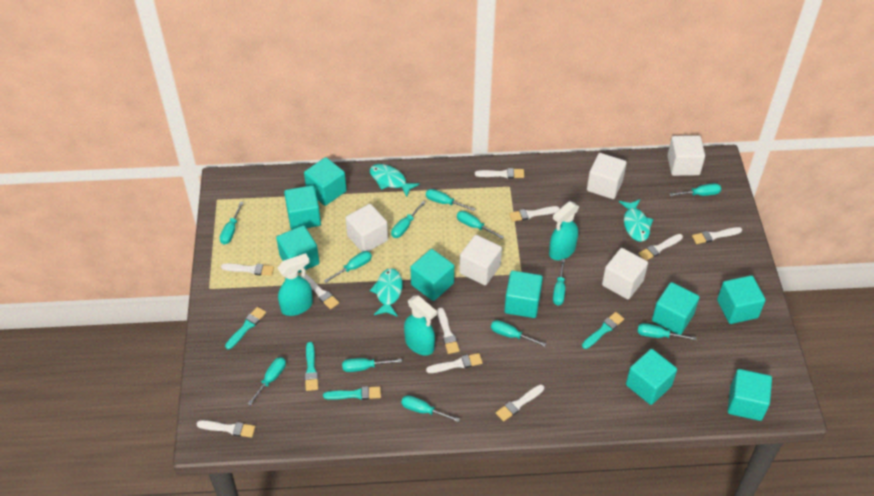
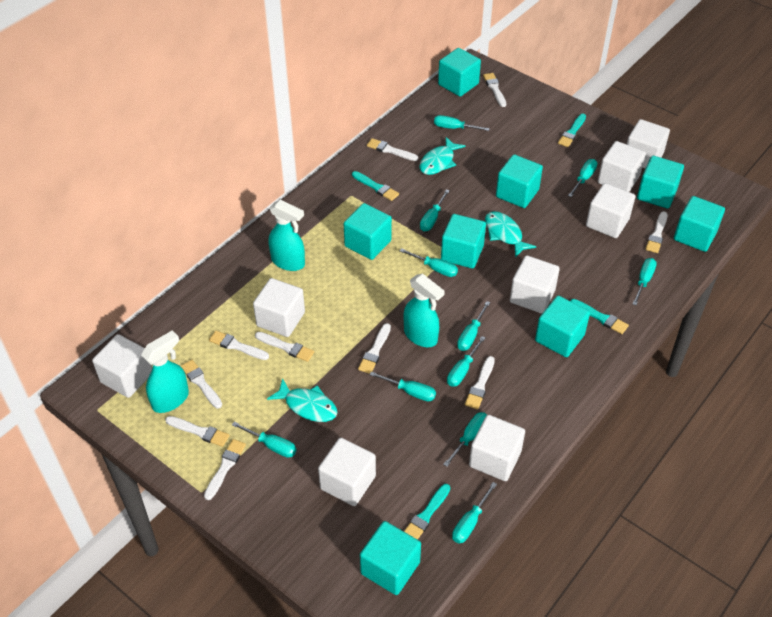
turquoise cube: [276,225,319,273] [284,185,321,230] [304,157,347,206] [410,249,454,301] [504,271,543,318] [626,349,677,405] [652,282,700,335] [717,275,766,324] [728,369,772,421] = 9 -> [344,203,392,260] [360,521,421,595] [438,48,481,97] [441,214,486,269] [496,155,543,208] [535,296,590,357] [637,156,684,208] [674,196,725,252] = 8
turquoise screwdriver: [220,202,244,244] [248,357,286,406] [324,251,372,283] [342,358,402,372] [391,201,426,238] [401,395,460,422] [426,189,475,211] [457,211,504,239] [491,320,546,347] [553,259,565,306] [638,323,697,340] [669,183,721,196] = 12 -> [232,422,297,458] [370,371,436,401] [400,248,458,277] [420,189,450,231] [434,115,490,131] [443,412,487,467] [447,336,485,387] [452,482,497,544] [457,301,490,351] [568,159,598,197] [632,258,657,305] = 11
white cube: [345,204,388,252] [459,235,502,285] [587,153,627,199] [602,248,648,299] [667,135,705,176] = 5 -> [92,334,152,398] [253,278,305,337] [318,438,376,506] [469,415,525,481] [510,255,560,314] [586,183,635,238] [598,141,646,192] [627,119,670,169] = 8

